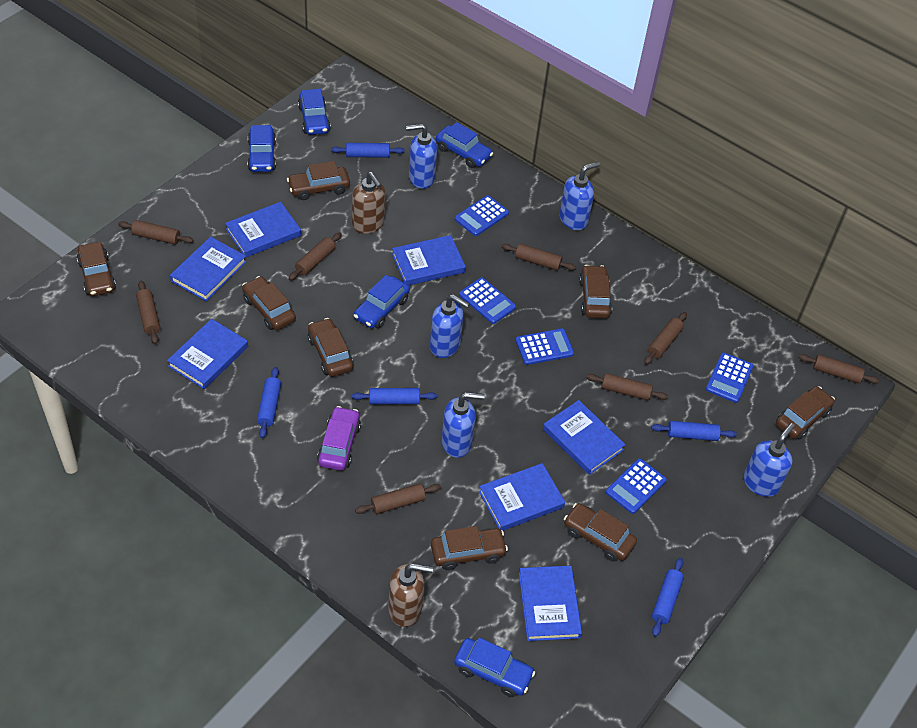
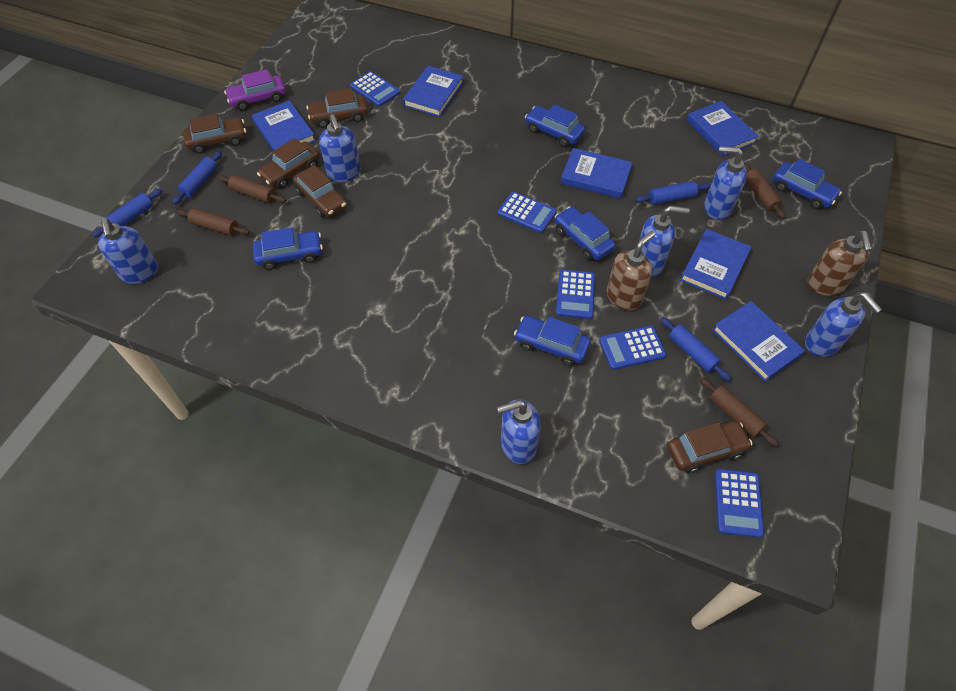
blue book: [167,319,248,389] [170,237,246,301] [225,202,301,258] [392,235,466,286] [479,463,565,531] [519,566,582,641] [543,400,626,475] = 7 -> [252,100,316,151] [403,66,464,117] [561,148,633,199] [680,229,751,300] [687,101,759,156] [712,301,805,382] = 6
blue rolling pin: [257,367,281,438] [331,143,405,158] [352,388,437,404] [652,421,737,441] [652,558,684,637] = 5 -> [92,189,163,238] [172,151,222,205] [636,181,711,205] [660,317,731,381] = 4
blue soap dispenser: [406,123,437,189] [430,294,469,358] [441,392,485,458] [559,162,600,230] [743,423,795,497] = 5 -> [98,218,158,284] [319,114,361,182] [497,399,541,464] [639,206,690,277] [704,146,747,220] [805,292,882,357] = 6
brown car: [77,242,116,296] [242,276,296,330] [287,161,350,200] [308,318,353,377] [431,526,508,570] [564,503,637,562] [579,265,612,318] [776,386,835,440] = 8 -> [183,114,246,154] [257,138,320,188] [293,165,347,218] [307,88,368,128] [667,421,752,473] = 5
brown rolling pin: [118,220,194,245] [136,280,160,344] [288,233,342,281] [355,483,441,514] [502,243,576,271] [586,373,668,400] [644,312,687,364] [799,354,880,384] = 8 -> [177,208,250,236] [218,175,286,203] [700,377,778,447] [744,162,786,219] = 4

